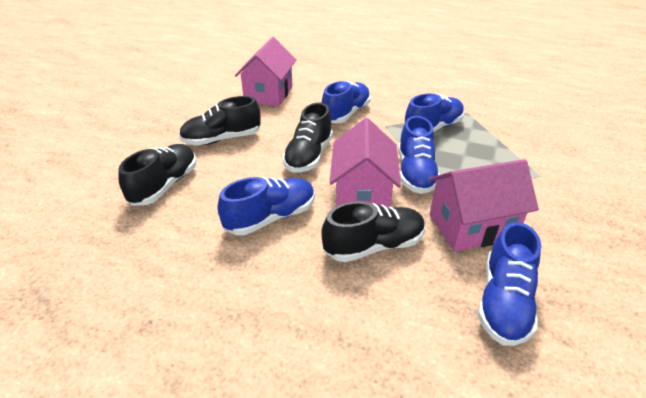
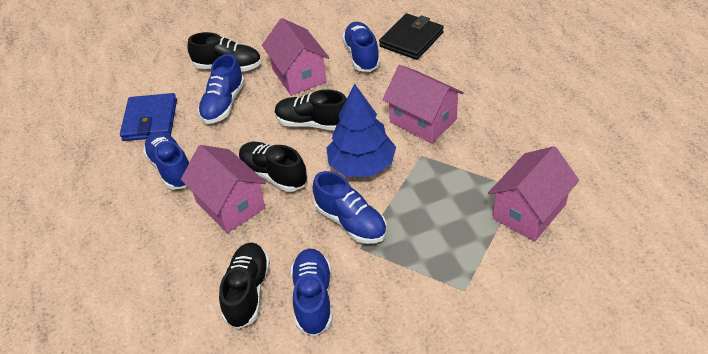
black wallet: none = 0 -> [379,13,444,60] = 1
blue tree: none = 0 -> [327,83,396,177] = 1
blue wallet: none = 0 -> [120,93,177,141] = 1
pink house: [235,37,296,106] [329,118,401,208] [429,159,539,252] = 3 -> [181,145,266,233] [262,18,329,96] [383,65,464,143] [488,146,579,241] = 4

